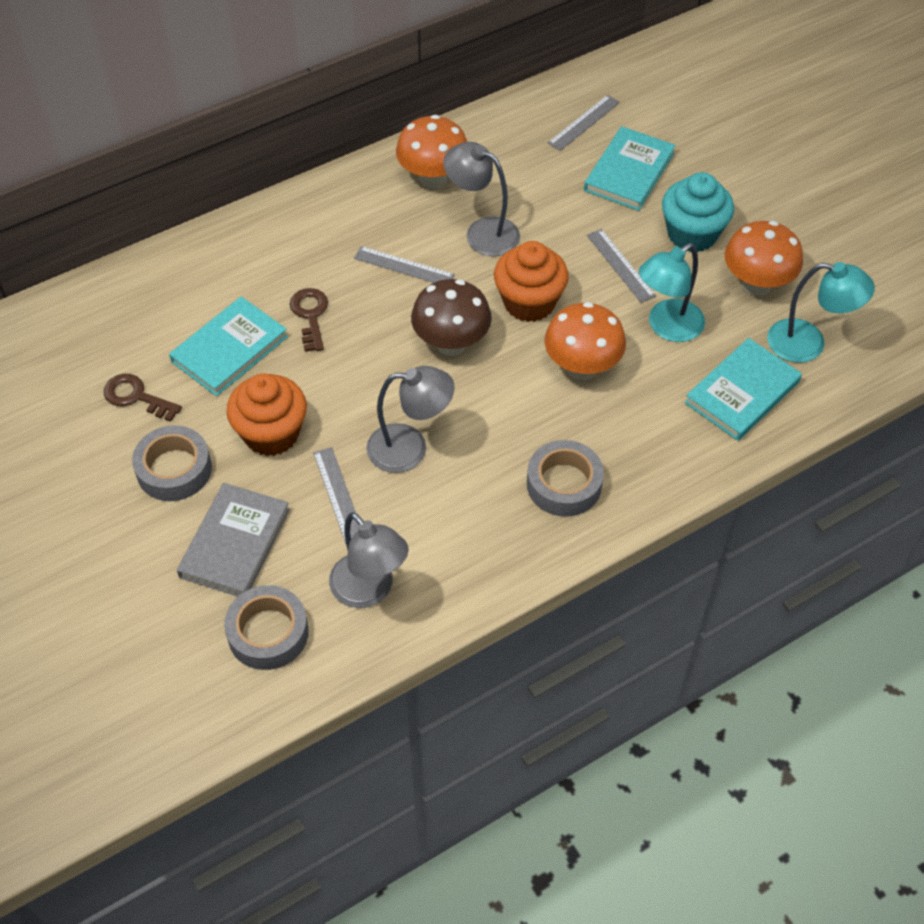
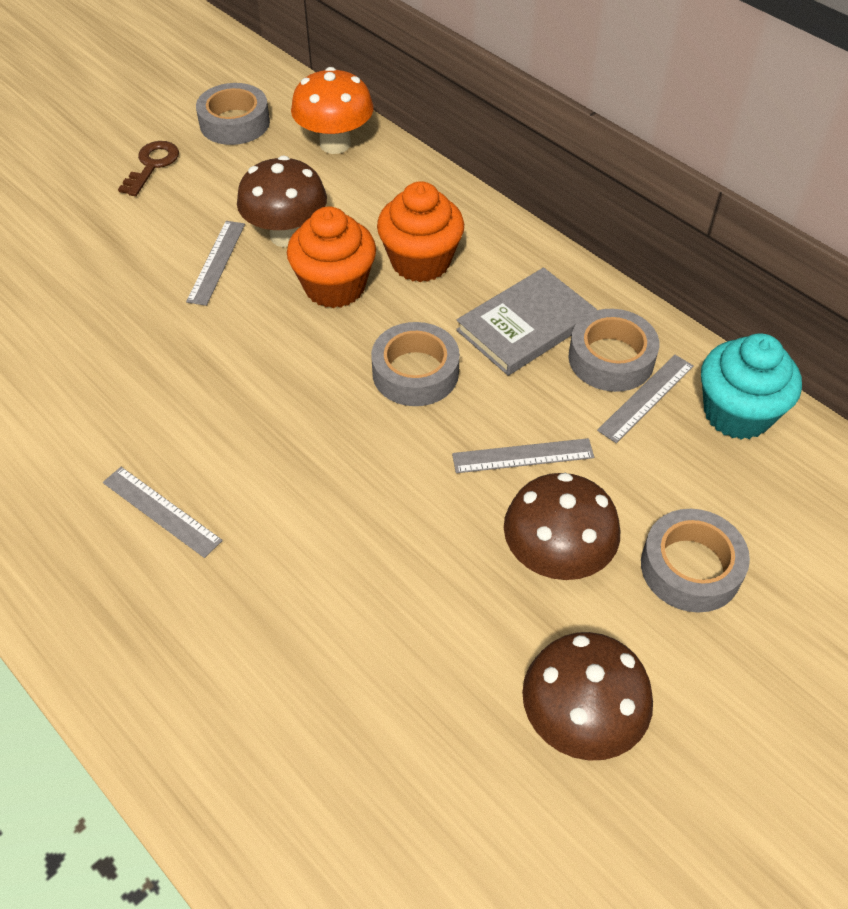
brown key: [104,374,182,422] [290,288,328,352] = 2 -> [118,141,179,196] = 1
brown mushroom: [411,279,492,356] = 1 -> [237,156,327,247] [504,473,620,580] [522,632,653,761] = 3
grey lamp: [329,512,409,608] [366,366,455,473] [444,142,520,256] = 3 -> none = 0
grey tape: [132,425,212,501] [224,585,309,670] [527,440,604,517] = 3 -> [196,83,270,145] [371,322,460,406] [568,309,659,392] [641,509,750,612] = 4
orange mushroom: [396,115,467,189] [545,302,626,380] [724,221,803,296] = 3 -> [291,67,374,154] = 1
turquoise book: [169,296,288,396] [584,126,676,211] [685,338,802,441] = 3 -> none = 0
turquoise lamp: [639,243,705,342] [767,262,875,363] = 2 -> none = 0

